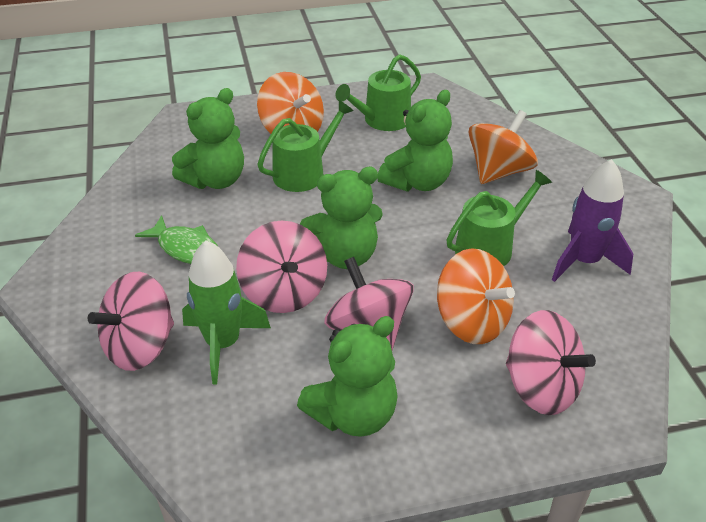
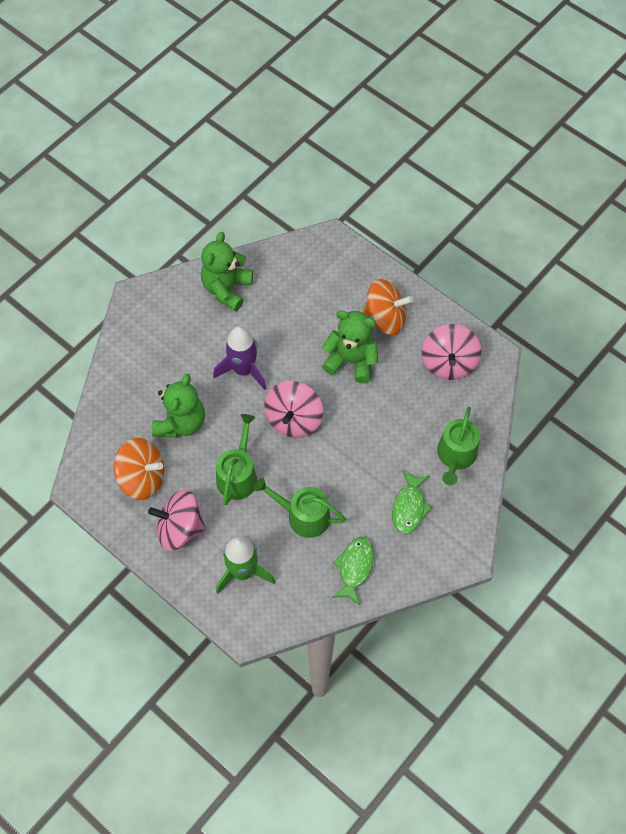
green fish: [135,215,218,264] = 1 -> [332,537,374,605] [392,470,432,534] = 2
green teddy bear: [172,88,244,189] [297,316,398,437] [300,167,383,269] [377,90,453,192] = 4 -> [152,374,205,438] [201,232,253,312] [322,310,378,383] = 3
orange spinning top: [257,72,324,134] [437,248,515,344] [469,110,538,184] = 3 -> [114,438,164,500] [362,279,413,335] = 2
pink spinning top: [88,272,174,371] [236,221,327,313] [324,257,414,351] [506,310,596,415] = 4 -> [148,489,206,551] [264,381,323,438] [422,324,481,380] = 3

